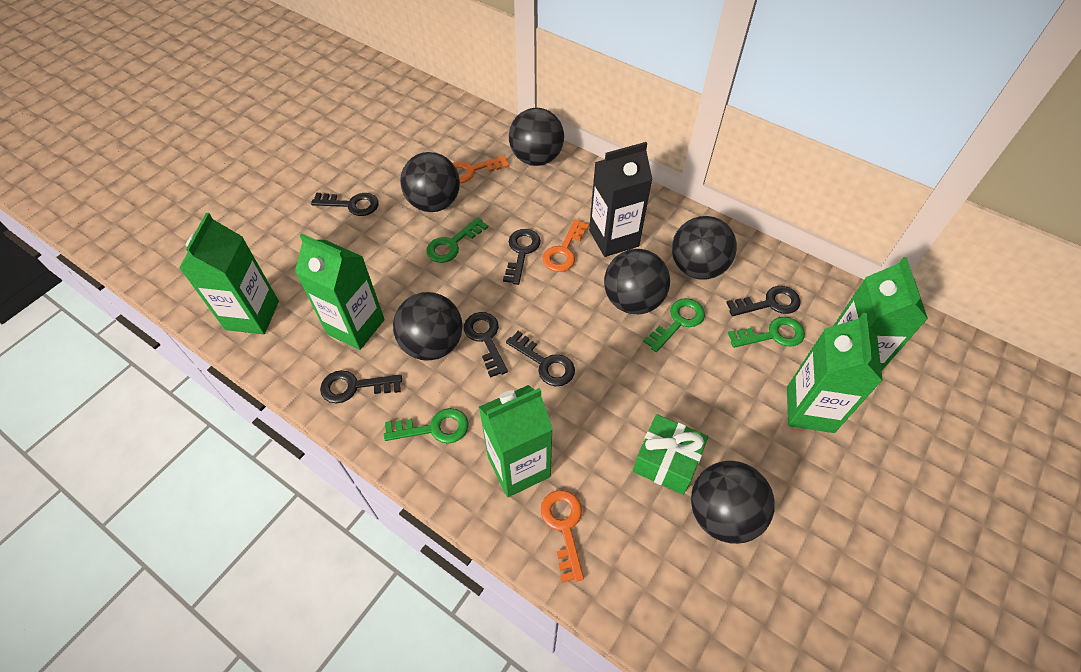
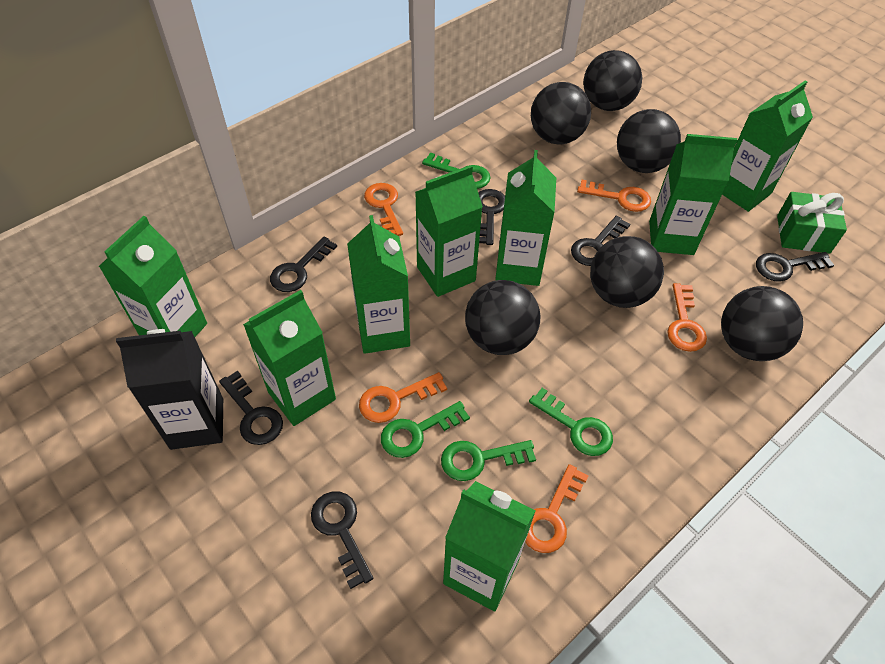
green carton: [179,213,279,334] [295,233,385,350] [479,385,553,497] [787,313,883,433] [834,257,928,371] = 5 -> [99,216,207,337] [243,290,336,426] [347,215,410,354] [415,165,483,297] [443,481,535,611] [495,150,556,286] [649,134,737,255] [722,80,813,212] = 8
orange key: [453,156,509,183] [541,490,584,583] [542,219,589,272] = 3 -> [359,372,447,423] [364,183,403,236] [525,464,589,553] [577,180,651,212] [667,283,707,352] = 5

